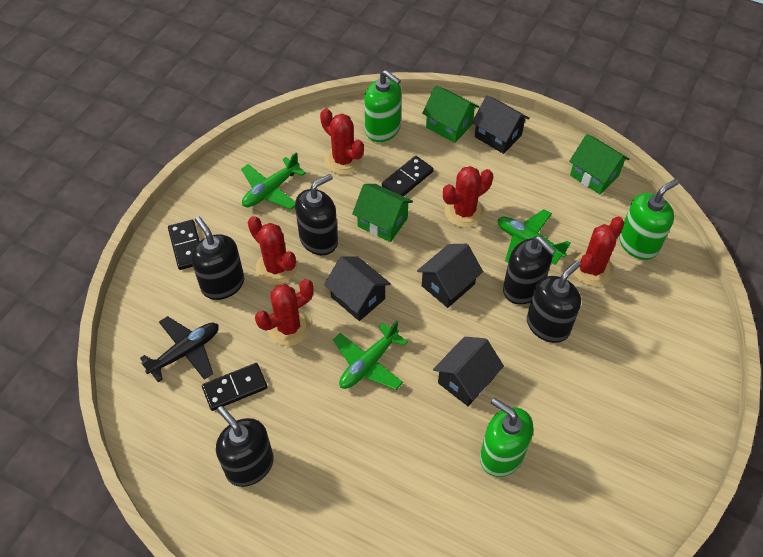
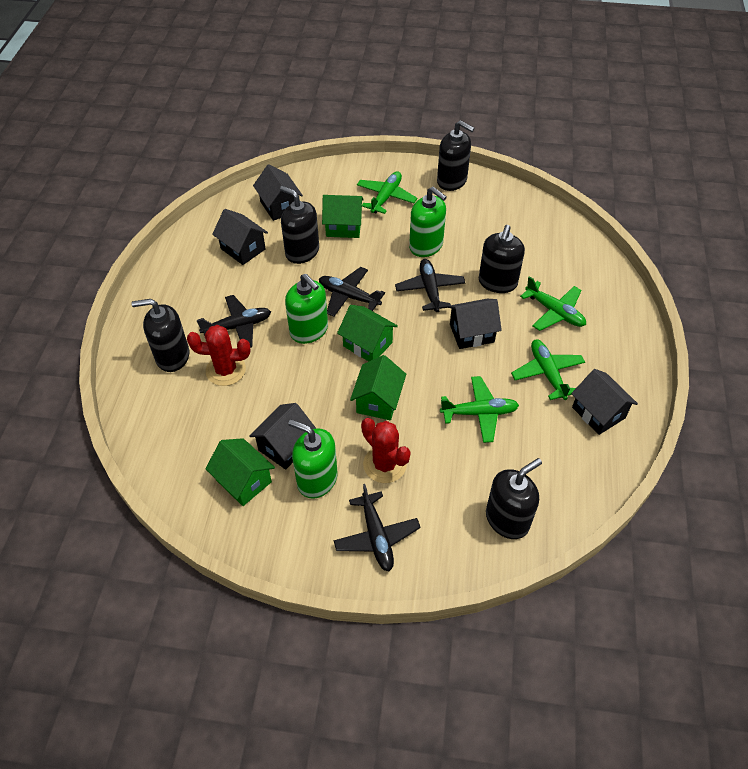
black domino: [168,220,200,270] [202,363,268,411] [382,156,434,196] = 3 -> none = 0
black house: [324,256,391,321] [417,244,483,308] [433,337,504,406] [472,95,530,154] = 4 -> [212,209,268,265] [249,403,316,470] [253,164,303,221] [448,299,502,349] [571,369,638,435] = 5
black plane: [140,316,219,382] = 1 -> [197,295,271,348] [319,267,385,317] [333,484,421,571] [395,259,465,312] = 4
green house: [352,184,413,242] [422,86,479,143] [569,134,629,194] = 3 -> [205,438,275,506] [322,195,364,238] [337,305,398,361] [350,355,406,420] = 4
green plane: [241,152,306,210] [333,321,408,390] [498,209,571,265] = 3 -> [357,171,417,214] [440,376,519,443] [511,339,585,400] [520,276,586,331] = 4
red cactus: [248,216,297,285] [255,279,313,346] [320,108,364,175] [443,166,493,228] [572,217,624,286] = 5 -> [187,325,250,386] [361,418,411,483] = 2

